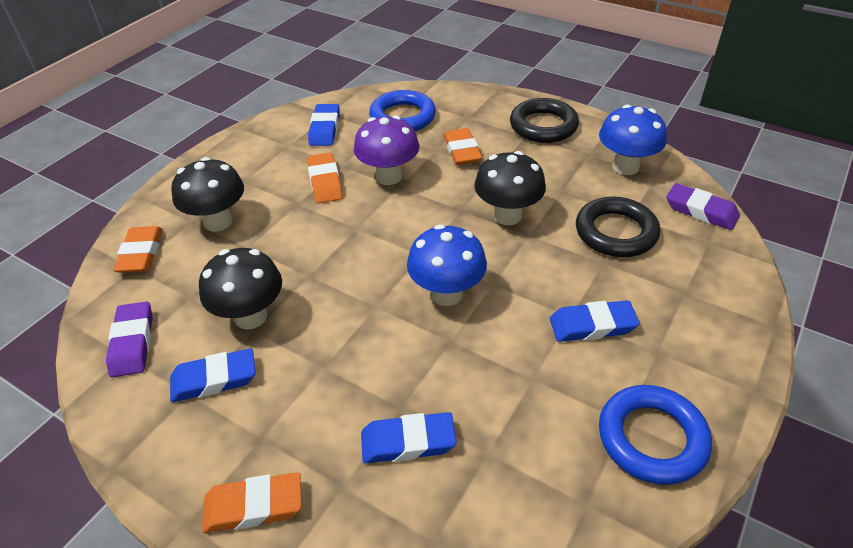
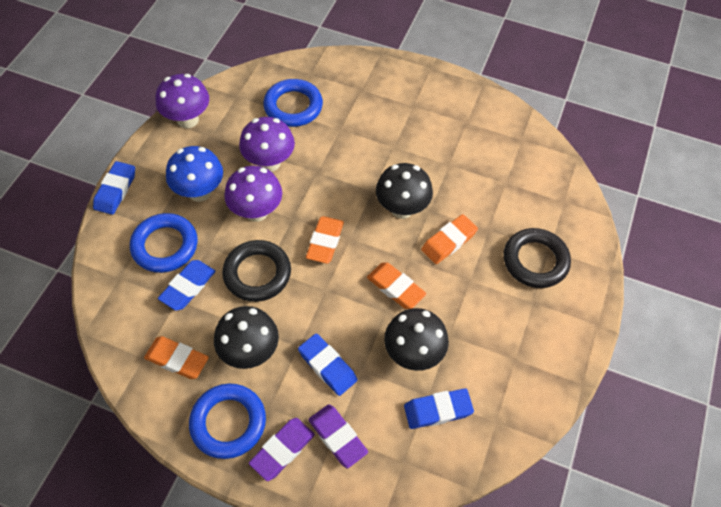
blue mushroom: [407,224,487,306] [599,105,667,175] = 2 -> [166,146,223,202] = 1
blue ring: [369,90,436,131] [599,385,712,485] = 2 -> [130,213,198,273] [189,384,266,459] [263,79,323,127] = 3
purple mushroom: [354,115,419,185] = 1 -> [156,74,209,128] [224,166,282,222] [239,117,295,172] = 3

